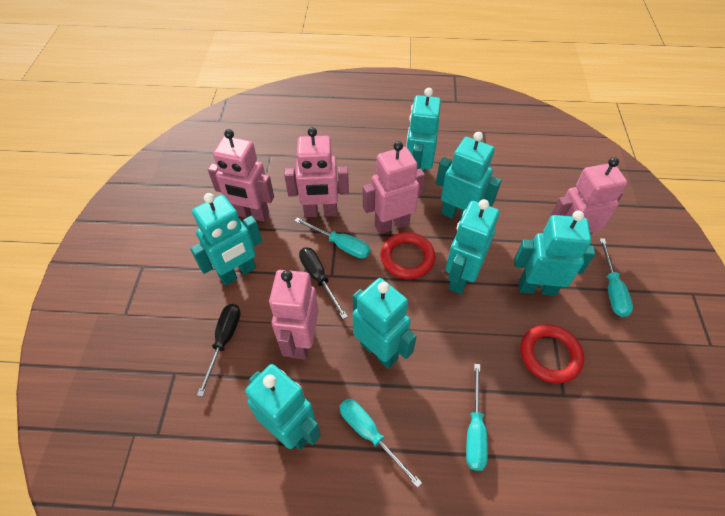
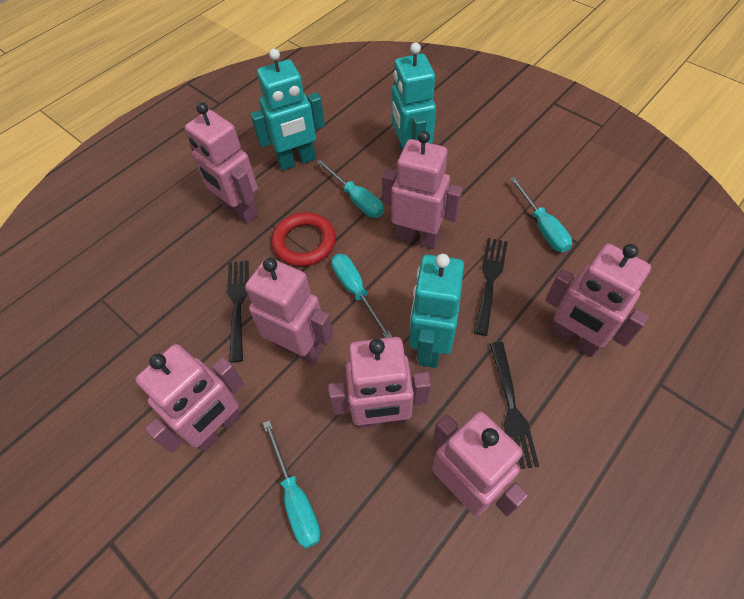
black fork: none = 0 -> [227,261,249,363] [474,238,508,336] [490,342,539,469] = 3
black screwdriver: [197,304,241,397] [299,247,348,319] = 2 -> none = 0
pink robot: [208,129,274,222] [269,270,319,360] [284,127,349,217] [363,141,425,234] [549,157,628,235] = 5 -> [135,344,244,453] [185,102,258,224] [245,257,334,365] [328,337,431,428] [382,131,463,249] [432,411,528,516] [545,243,651,357] = 7
red ring: [381,232,435,279] [521,324,584,383] = 2 -> [272,212,336,266] = 1
turquoise robot: [190,193,262,286] [245,364,321,450] [353,278,417,369] [406,88,441,173] [436,132,501,221] [445,199,500,294] [514,210,595,296] = 7 -> [251,49,325,171] [392,42,436,151] [409,254,464,368] = 3

